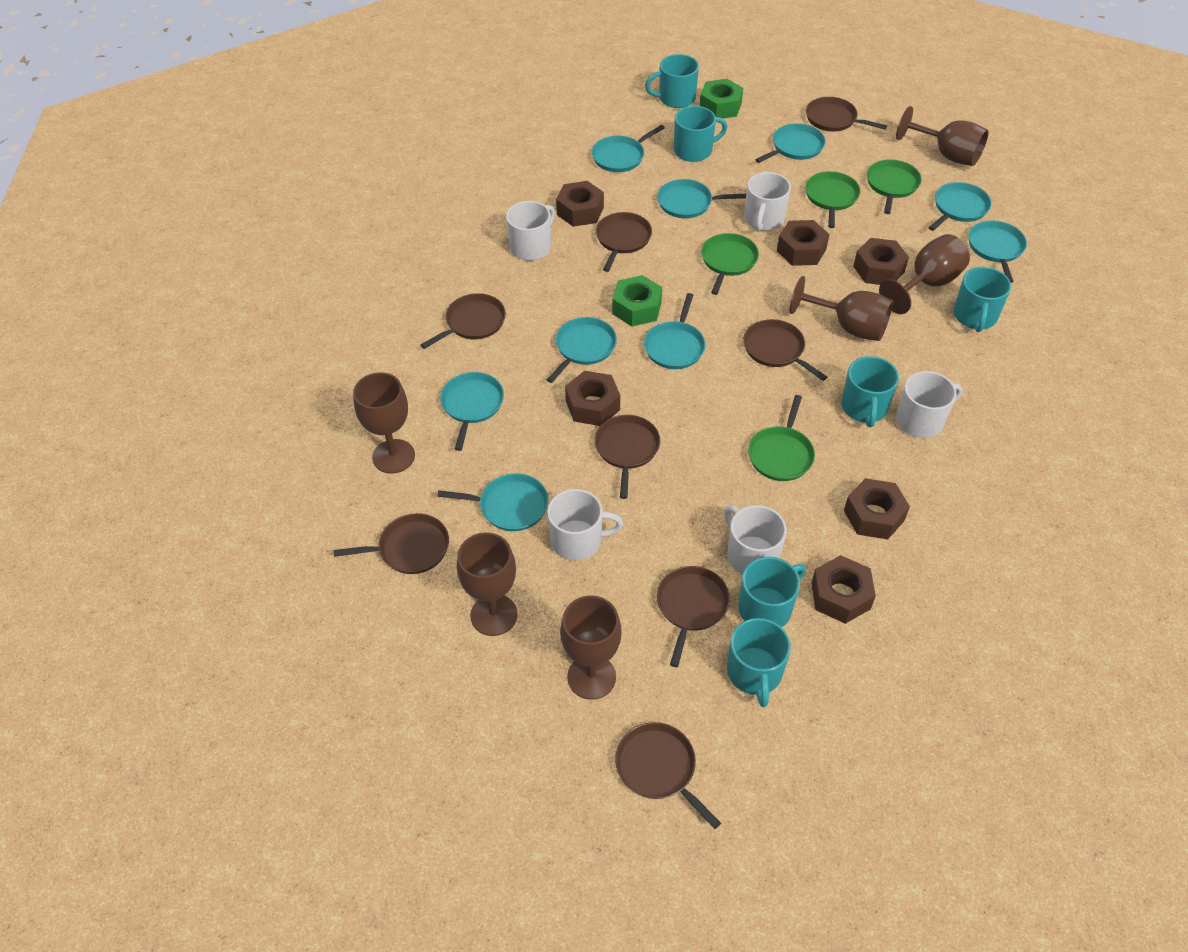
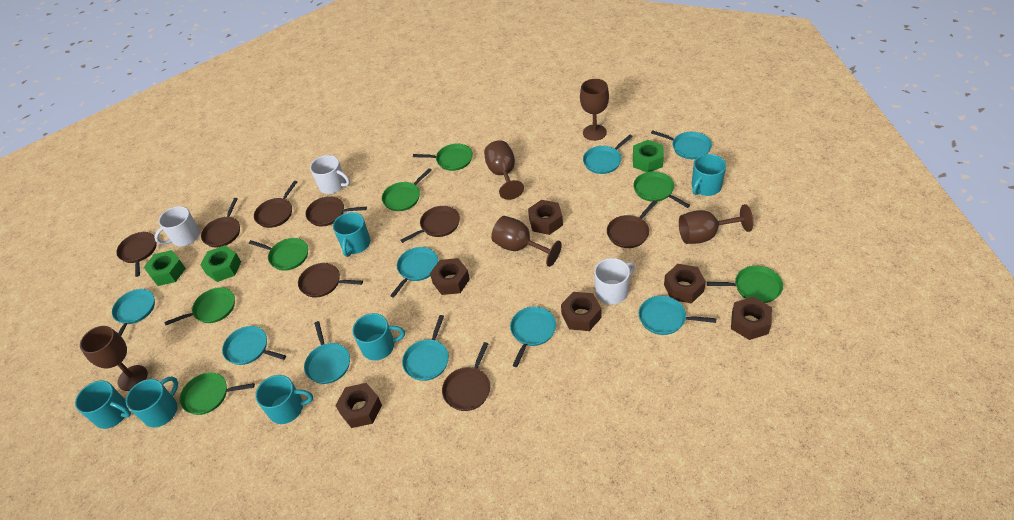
brown goblet: [353,372,415,474] [457,532,517,636] [560,595,622,700] [790,276,893,341] [879,234,970,314] [896,106,989,166] = 6 -> [80,326,148,391] [484,140,524,200] [491,216,562,267] [580,79,609,141] [679,204,753,244] = 5
green nut: [612,275,662,327] [700,79,743,119] = 2 -> [144,250,186,286] [200,245,241,282] [633,140,664,172] = 3
green pan: [701,233,759,295] [748,395,815,481] [805,171,861,228] [867,160,922,214] = 4 -> [164,287,235,325] [180,372,255,415] [249,238,308,271] [382,168,432,211] [413,144,473,171] [633,171,690,208] [707,266,783,303] = 7
white mug: [506,201,555,261] [547,489,623,561] [724,505,787,575] [744,172,791,231] [896,371,963,438] = 5 -> [154,206,200,246] [310,155,350,194] [594,258,635,304] = 3

